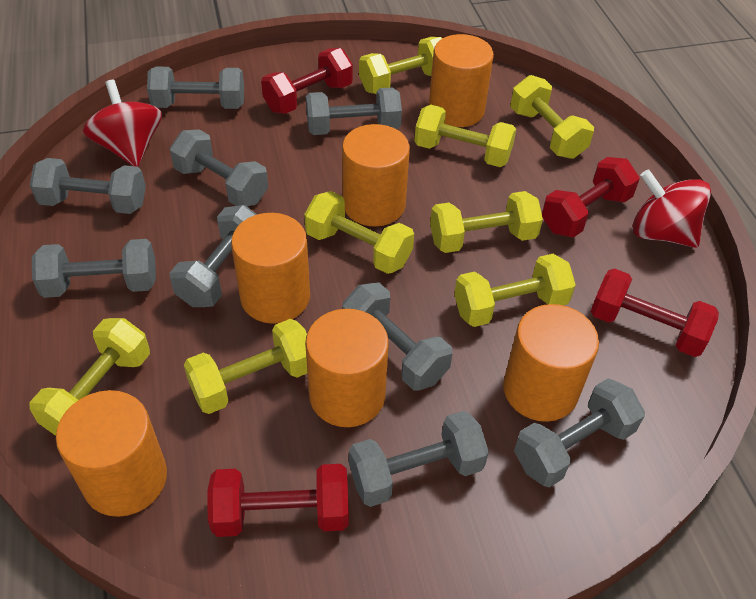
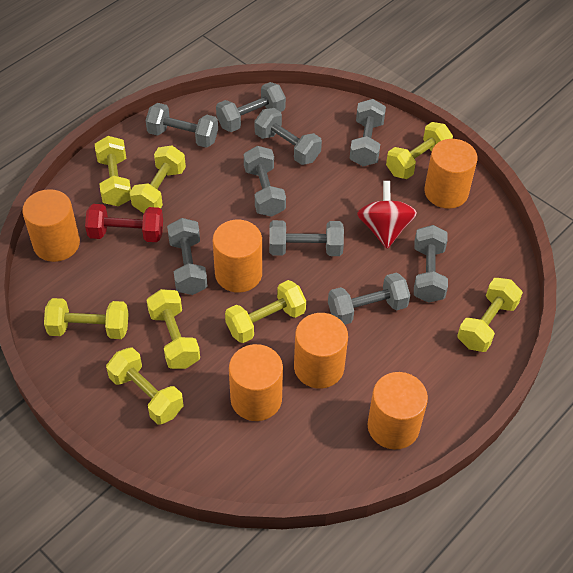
red dumbbell: [207,464,349,537] [261,48,353,114] [542,157,640,238] [591,268,719,357] = 4 -> [85,204,163,242] = 1
red spinning top: [83,80,162,167] [632,169,711,248] = 2 -> [357,181,417,249] = 1

